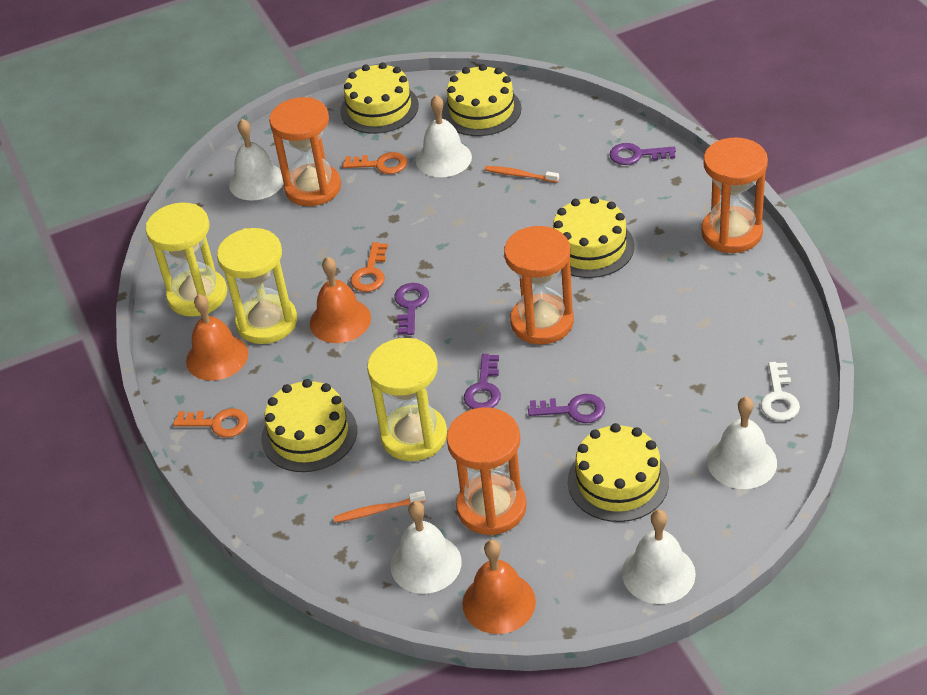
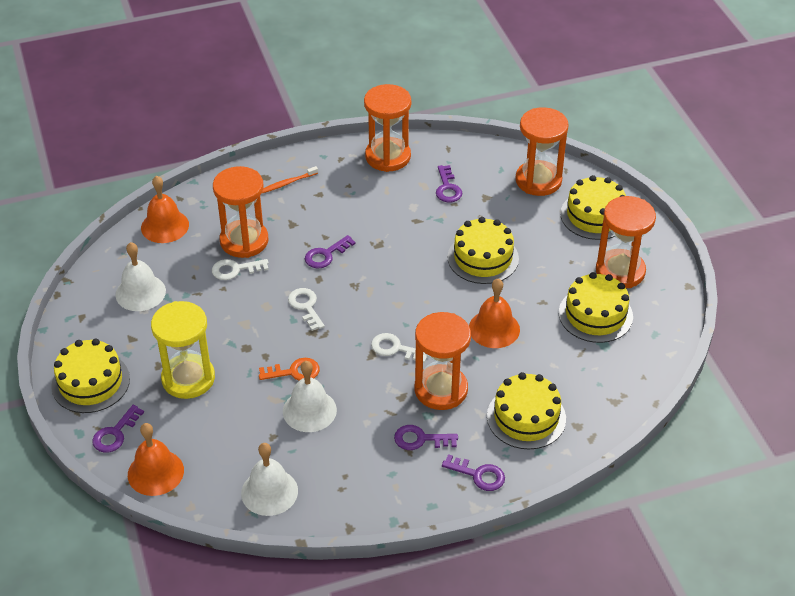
orange hourglass: [269,97,341,206] [446,407,527,535] [504,226,574,344] [701,137,768,253] = 4 -> [213,166,269,258] [364,84,411,172] [414,312,471,410] [515,107,569,196] [596,196,656,288] = 5
orange key: [173,408,248,438] [343,152,408,174] [350,242,388,292] = 3 -> [259,358,320,381] = 1
orange toothbrush: [334,491,426,523] [485,166,559,183] = 2 -> [262,166,318,193] = 1
purple key: [394,283,429,335] [464,354,501,409] [528,394,605,423] [610,143,676,165] = 4 -> [92,405,144,453] [305,235,356,268] [394,425,458,450] [436,165,462,202] [442,454,505,491] = 5
white bell: [229,119,284,200] [390,501,462,594] [416,95,472,177] [622,509,696,604] [707,397,777,489] = 5 -> [115,242,166,311] [241,443,298,516] [283,361,337,432] = 3
white key: [761,362,800,421] = 1 -> [212,259,269,280] [288,288,325,331] [371,333,428,363] = 3
yellow hourglass: [146,203,227,317] [217,228,297,344] [367,338,447,461] = 3 -> [151,301,215,399] = 1

